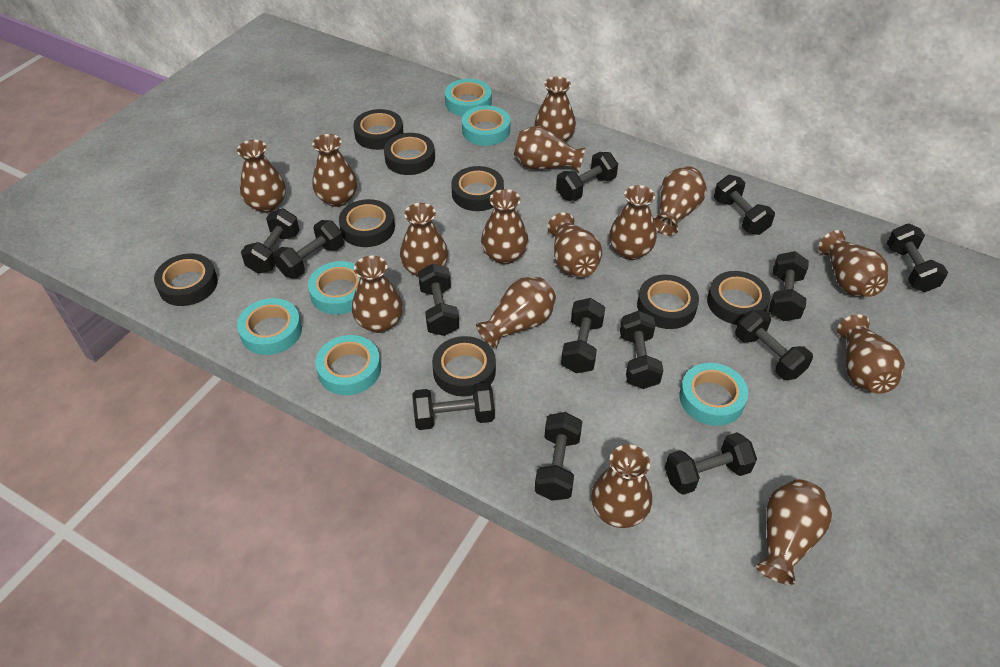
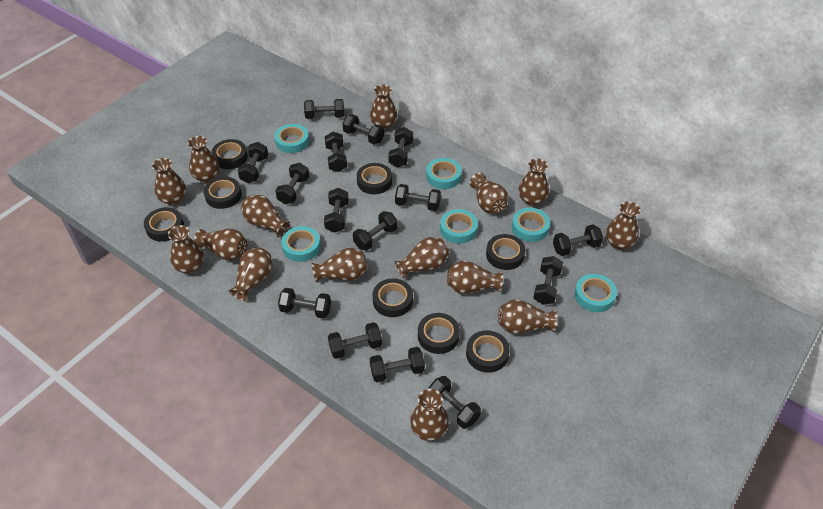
black dumbbell: [241,209,300,274] [273,220,344,279] [412,382,495,430] [418,264,459,336] [535,412,582,501] [556,152,618,201] [561,298,605,373] [620,311,663,389] [665,432,757,495] [714,175,775,235] [735,310,813,380] [769,251,809,321] [887,223,948,292] = 13 -> [237,142,268,183] [275,163,309,204] [278,288,331,319] [304,99,344,119] [324,188,349,233] [325,132,347,172] [328,322,382,359] [342,114,384,144] [353,211,398,251] [370,347,425,382] [388,127,413,167] [395,184,441,211] [428,376,481,429] [533,256,563,305] [553,224,603,256] = 15

